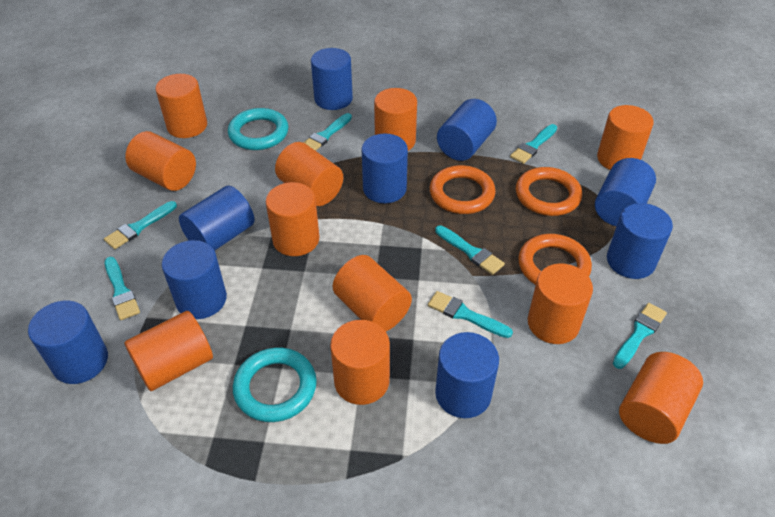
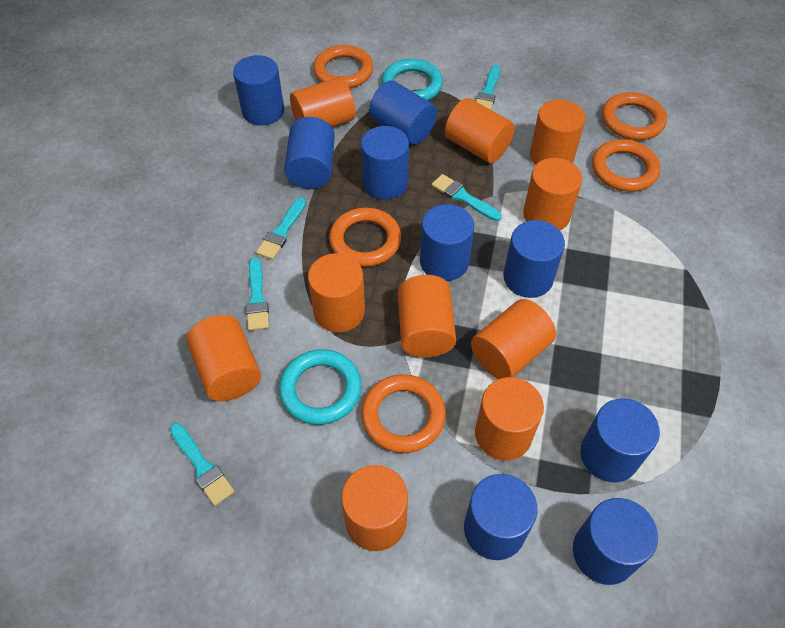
orange cylinder: [124,311,213,391] [125,131,196,191] [155,74,207,138] [266,182,320,256] [275,142,343,206] [330,320,390,405] [333,255,412,332] [374,88,417,151] [528,263,593,344] [597,105,654,170] [619,352,703,444] = 11 -> [186,315,261,401] [290,77,356,127] [308,253,365,332] [341,465,408,551] [398,275,456,357] [445,98,515,163] [471,299,556,379] [475,377,544,460] [523,158,582,230] [530,99,586,165] = 10
orange ring: [430,165,496,214] [516,167,582,216] [518,234,592,285] = 3 -> [313,45,374,88] [329,207,401,267] [361,374,446,453] [592,139,661,192] [602,92,667,140] = 5
turquoise brush: [104,201,177,249] [105,257,140,320] [303,113,352,151] [428,291,513,338] [435,225,505,275] [510,124,557,164] [613,303,667,369] = 7 -> [170,423,235,506] [246,257,269,331] [256,197,306,260] [432,174,502,221] [476,65,500,110] = 5

